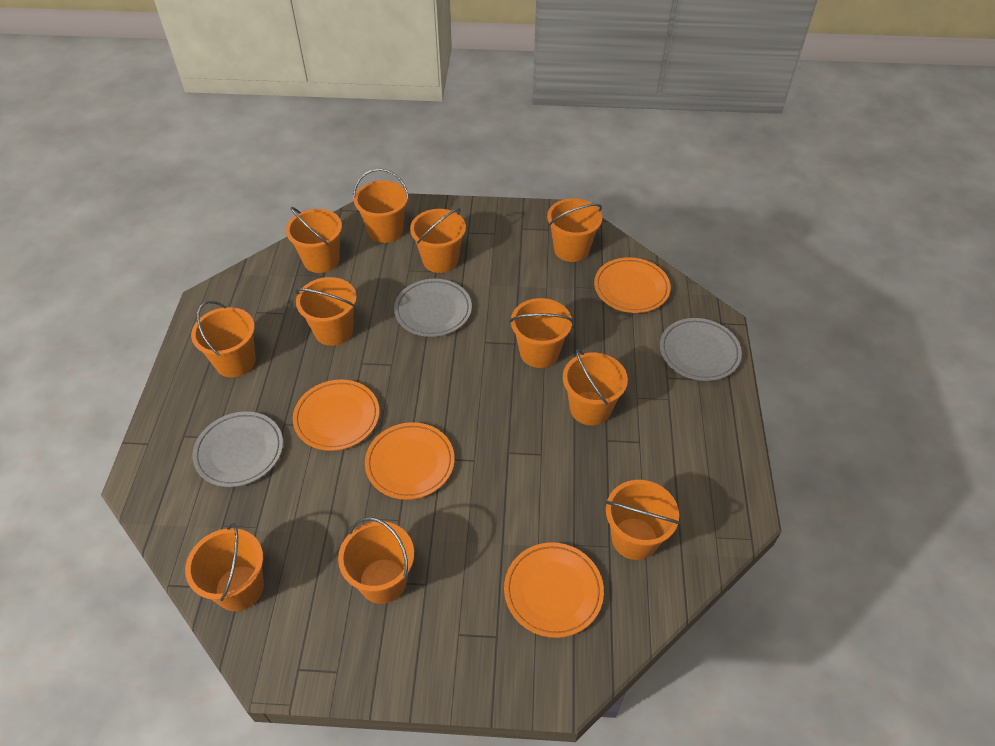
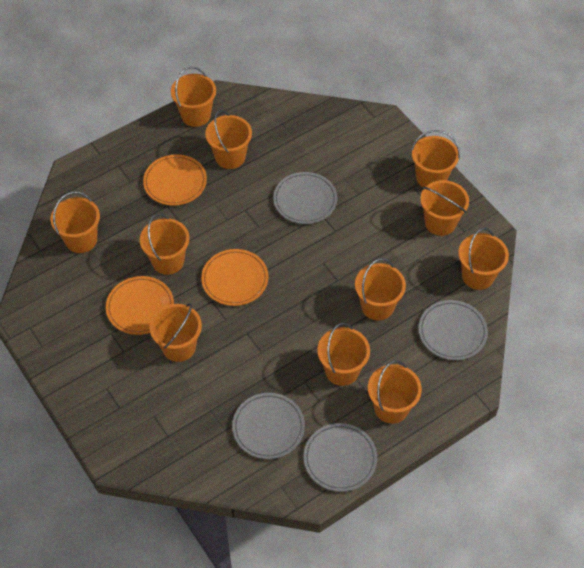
grey plate: [192,411,283,487] [394,279,472,337] [660,318,742,381] = 3 -> [232,393,305,459] [273,172,337,224] [303,423,377,492] [418,300,488,360] = 4
orange plate: [293,379,379,451] [365,422,455,500] [504,542,604,638] [594,257,671,313] = 4 -> [106,276,174,335] [143,154,207,206] [201,249,269,306] = 3

